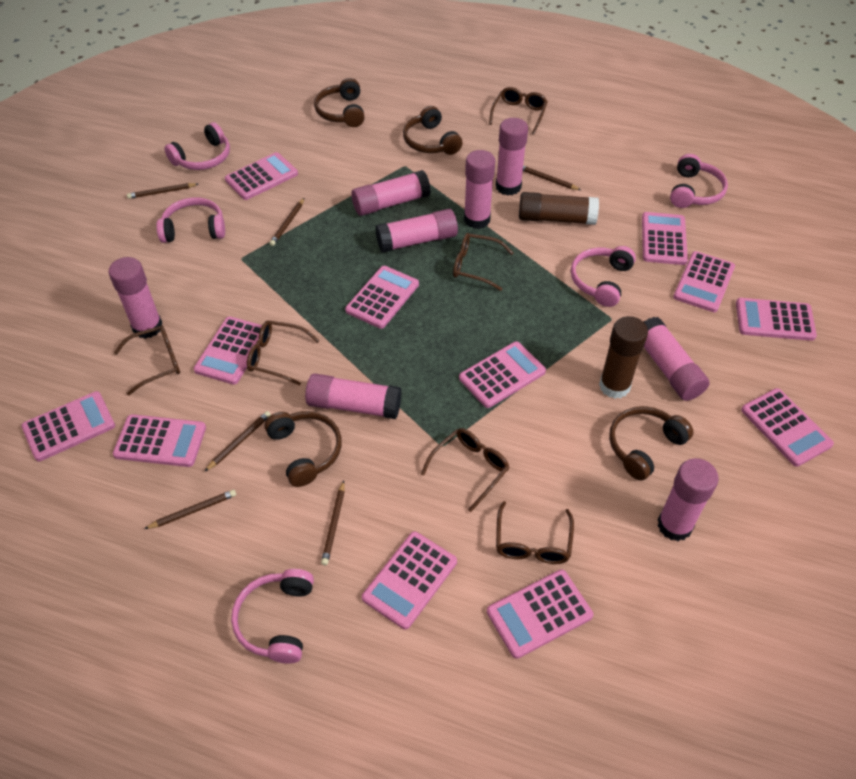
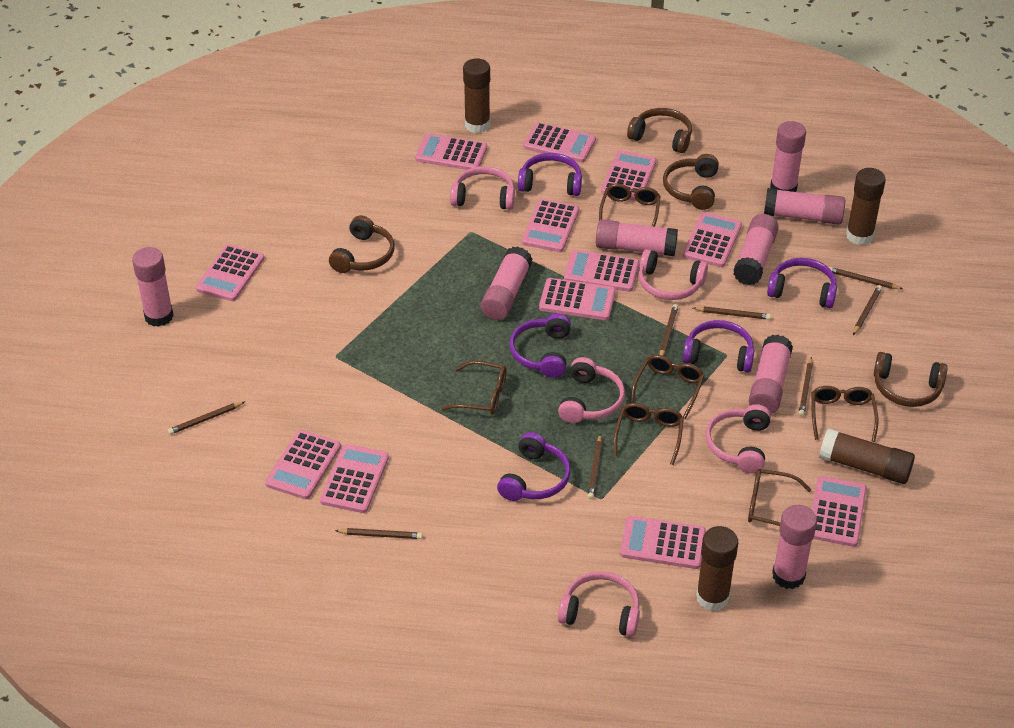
brown glue stick: [519,192,599,225] [599,316,648,399] = 2 -> [463,58,490,133] [696,526,738,611] [819,428,915,484] [846,168,886,245] = 4
brown pencil: [127,183,198,199] [144,490,236,529] [204,411,271,472] [269,198,304,246] [321,481,345,565] [523,166,581,190] = 6 -> [168,402,245,435] [335,528,423,539] [588,434,602,499] [660,304,678,356] [693,307,771,320] [799,357,813,416] [829,267,903,289] [853,285,882,335] = 8
purple headphones: none = 0 -> [497,432,571,501] [510,313,571,378] [518,153,582,196] [683,320,755,373] [767,258,837,308] = 5

